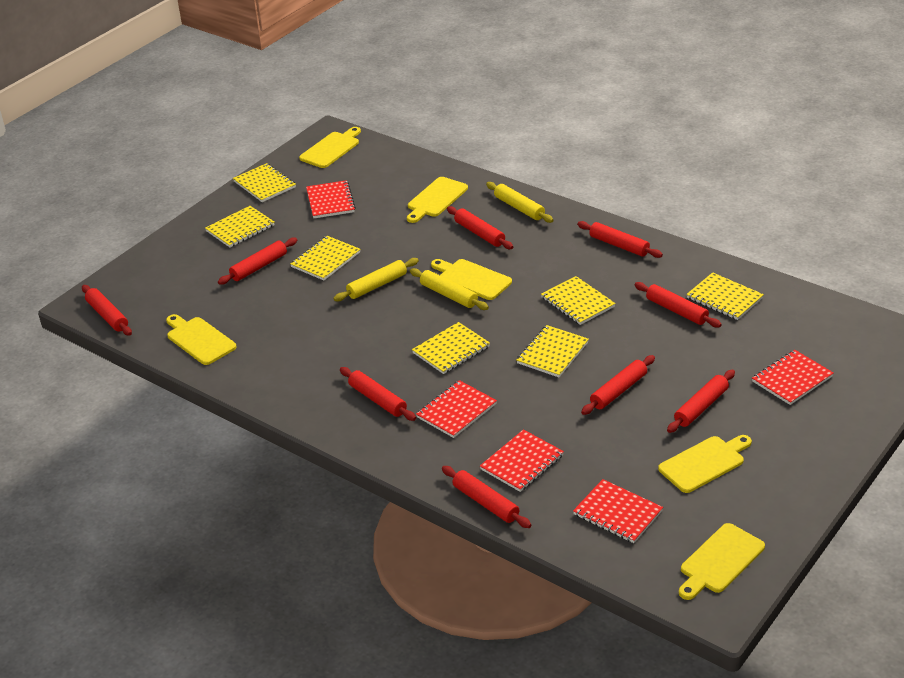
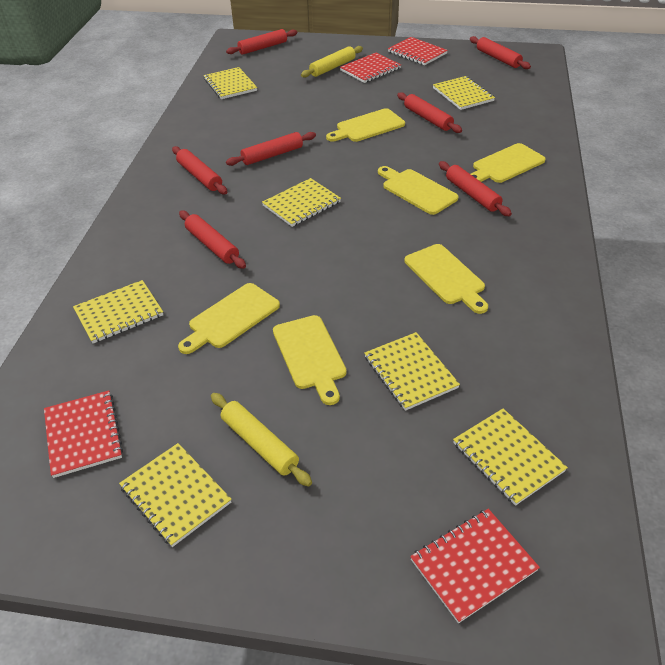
red notebook: [306,180,356,218] [416,380,497,438] [480,429,564,492] [573,479,663,543] [752,350,834,405] = 5 -> [44,390,123,478] [340,53,401,83] [388,37,448,65] [410,509,540,623] = 4
red rolling pin: [82,285,132,336] [218,238,297,285] [340,367,416,421] [442,466,531,528] [447,206,513,249] [577,221,663,258] [581,355,655,415] [634,282,722,328] [667,370,735,433] = 9 -> [172,146,227,194] [179,211,246,269] [226,29,298,55] [226,132,316,166] [397,92,462,133] [439,161,512,216] [470,36,531,69] = 7
yellow rolling pin: [333,258,419,301] [410,268,489,310] [486,182,554,223] = 3 -> [211,393,312,487] [301,46,363,78] = 2

